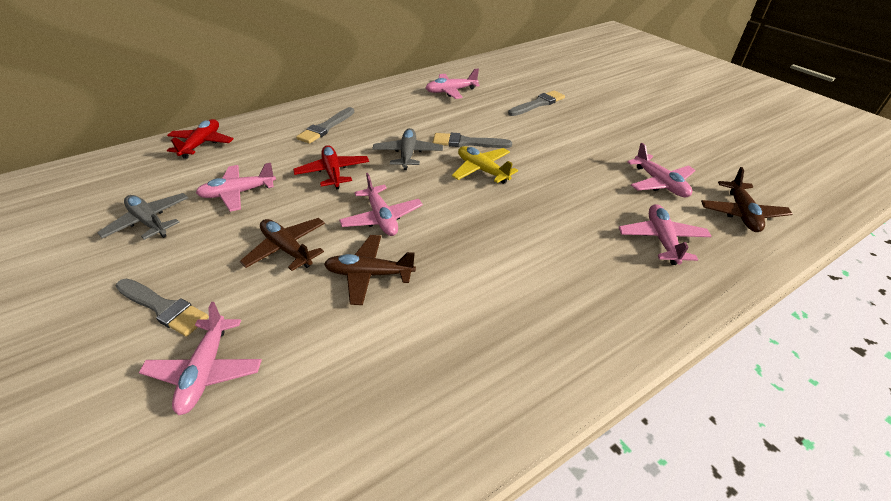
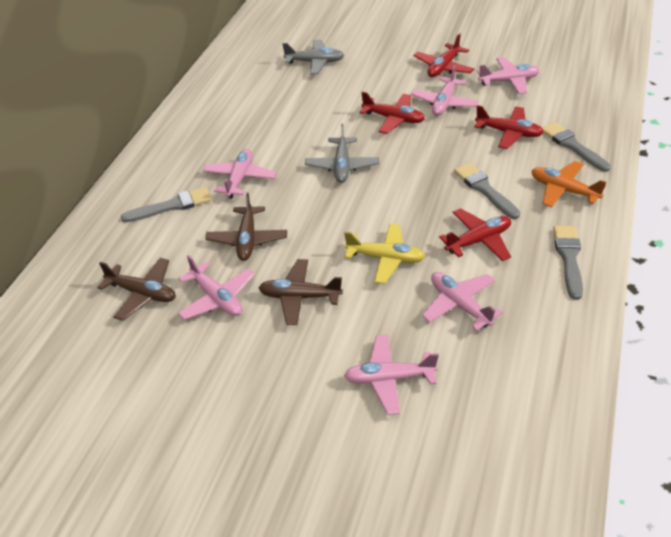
orange plane: none = 0 -> [532,161,607,207] = 1
red plane: [167,119,233,159] [293,145,369,190] = 2 -> [359,92,425,134] [414,33,474,77] [439,208,511,261] [475,105,544,149] = 4

